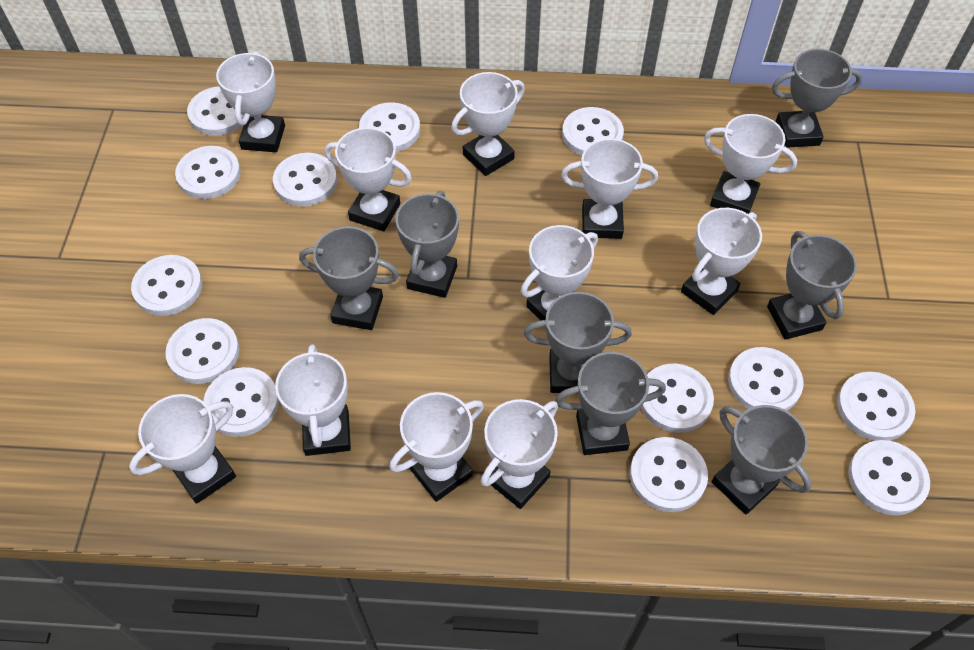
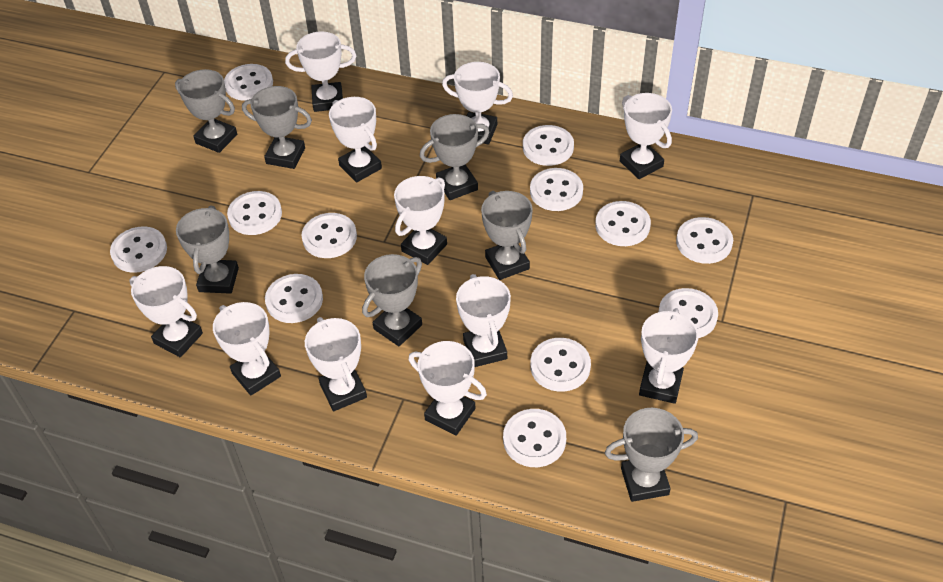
white button: [131,255,202,316] [165,318,240,384] [175,146,241,199] [187,86,244,136] [203,367,279,437] [273,153,337,206] [359,102,420,152] [562,107,624,156] [630,437,708,512] [641,364,714,433] [728,347,803,411] [837,372,915,441] [848,440,930,515] = 13 -> [110,226,167,273] [224,64,273,101] [227,191,282,235] [265,274,323,323] [302,213,357,258] [503,409,566,467] [523,125,574,166] [530,168,583,211] [530,338,591,392] [595,201,651,246] [658,288,718,338] [676,217,733,264] = 12

